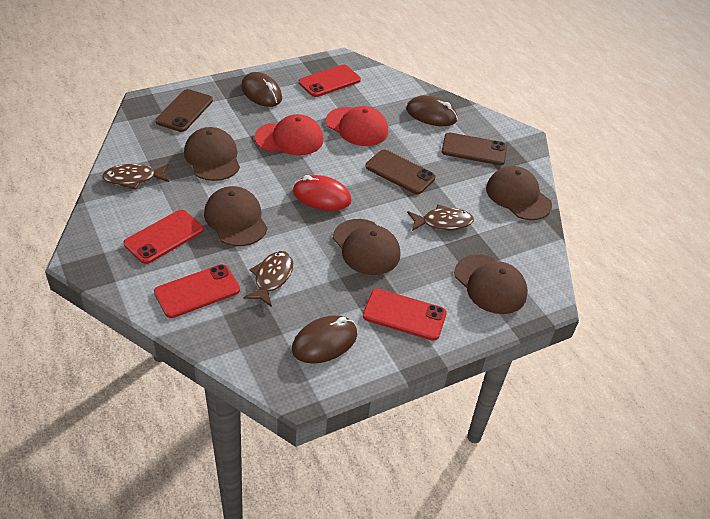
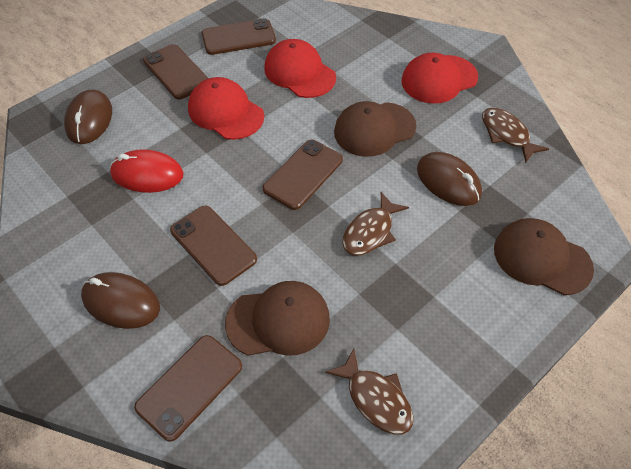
brown cap: [184,127,240,181] [204,186,267,246] [333,219,400,275] [454,254,528,314] [486,166,552,220] = 5 -> [225,281,330,356] [334,101,417,157] [494,218,594,295] = 3
brown phone: [155,89,213,132] [365,150,436,194] [442,132,507,165] = 3 -> [134,335,242,442] [143,44,209,100] [170,206,257,286] [202,18,276,55] [263,140,343,210] = 5
red cap: [255,114,323,155] [326,106,388,146] = 2 -> [188,77,264,140] [264,39,336,98] [401,53,478,104] = 3
red phone: [124,210,204,264] [154,264,240,318] [299,65,361,97] [363,289,447,341] = 4 -> none = 0

